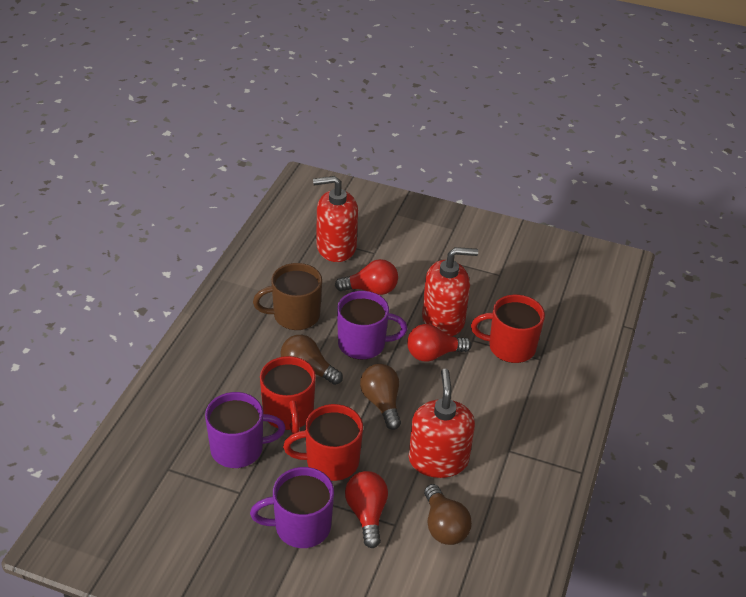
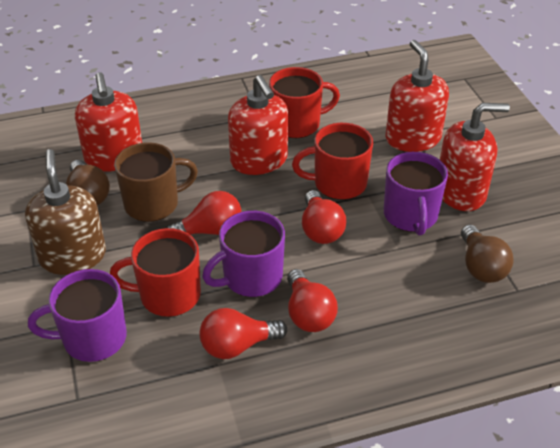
brown light bulb: [281,335,343,385] [360,364,401,430] [424,484,472,545] = 3 -> [66,160,110,205] [461,225,514,283] = 2
brown soap dispenser: none = 0 -> [25,149,106,275] = 1
red light bulb: [335,259,398,295] [345,471,388,548] [407,324,471,362] = 3 -> [166,191,242,235] [199,308,287,359] [287,269,338,332] [302,190,347,244] = 4
red soap dispenser: [313,176,358,262] [409,369,475,478] [422,247,478,336] = 3 -> [75,72,142,171] [228,75,288,175] [385,40,449,152] [440,103,510,211] = 4

